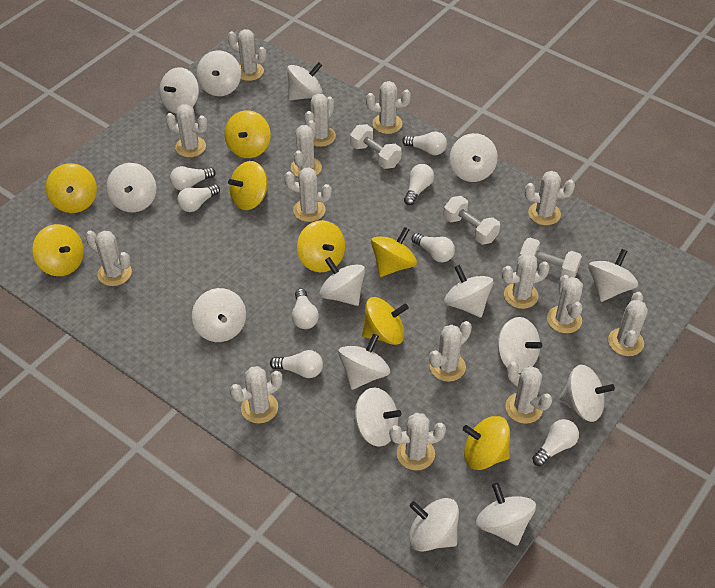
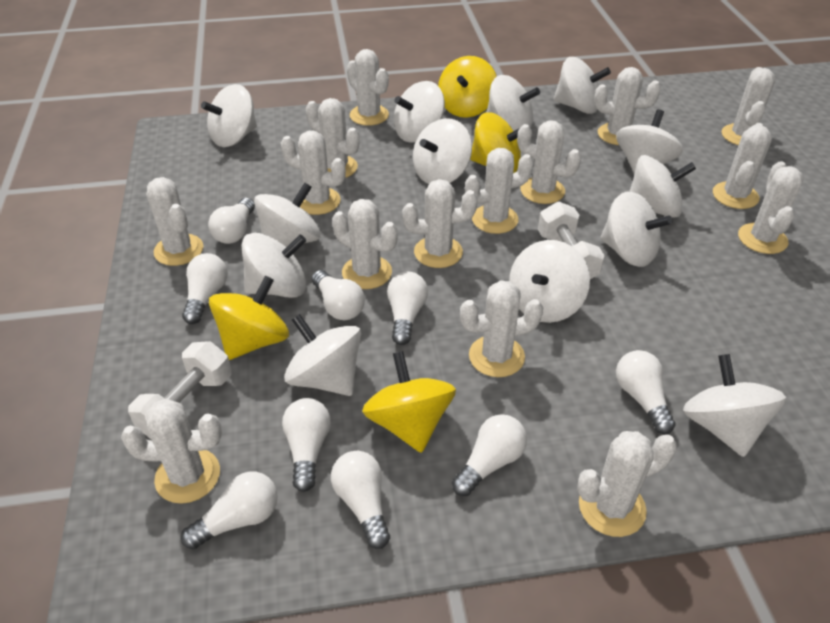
white dumbbell: [350,124,402,169] [443,196,500,245] [519,238,582,278] = 3 -> [128,341,232,440] [538,202,605,279] = 2
white light bulb: [170,166,216,191] [177,184,220,212] [270,350,323,378] [292,289,319,329] [402,131,447,155] [404,164,434,205] [412,233,455,262] [532,419,579,466] = 8 -> [181,472,278,549] [182,253,228,324] [208,198,255,244] [282,398,331,492] [312,270,365,320] [331,451,390,549] [387,272,428,345] [452,414,527,496] [616,350,676,434] = 9
white spinning top: [106,163,156,213] [159,67,199,113] [192,288,246,342] [197,50,241,96] [287,62,323,101] [319,257,365,306] [338,334,390,390] [353,388,402,447] [409,498,459,551] [444,265,493,317] [450,133,498,182] [476,482,536,546] [497,317,542,373] [559,365,615,422] [588,249,638,302] = 15 -> [201,84,257,147] [241,233,306,298] [254,183,321,247] [284,314,361,396] [394,81,445,143] [413,118,472,184] [487,75,540,131] [509,240,590,323] [554,57,611,114] [600,192,672,267] [616,109,683,174] [629,155,696,218] [683,354,786,457] = 13
yellow spinning top: [32,224,84,276] [46,163,97,213] [225,110,271,158] [228,161,267,210] [297,220,345,272] [362,297,409,345] [371,227,417,277] [463,416,510,470] = 8 -> [209,276,289,360] [362,351,456,453] [438,56,496,118] [470,112,521,173] = 4

